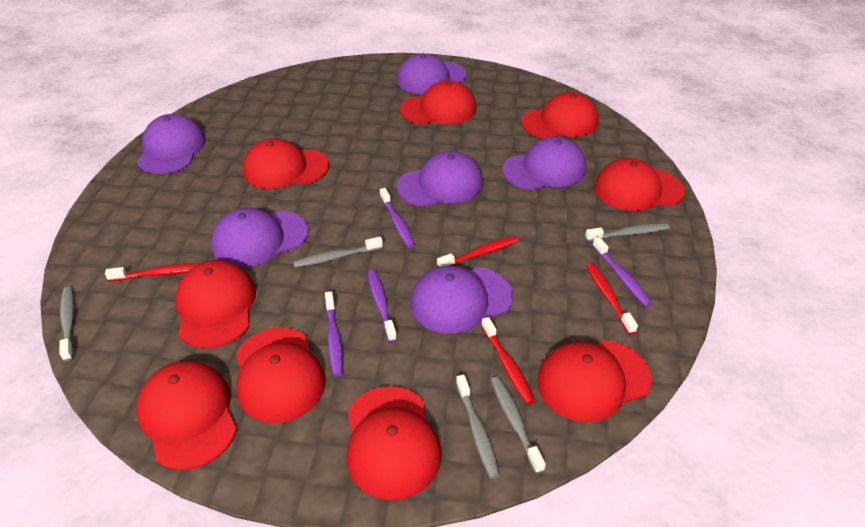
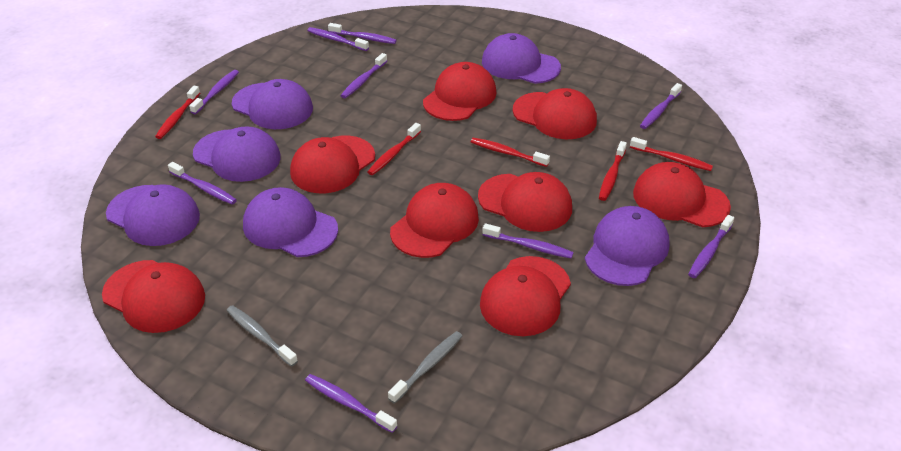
grey toothbrush: [59,287,74,361] [293,237,383,268] [456,374,500,479] [491,376,546,474] [585,223,669,241] = 5 -> [226,305,298,367] [388,331,462,404] = 2
purple toothbrush: [325,291,343,377] [368,269,397,342] [380,188,415,248] [592,237,652,306] = 4 -> [168,162,237,204] [189,70,239,114] [305,374,397,433] [307,27,369,51] [328,23,396,44] [341,53,387,98] [482,223,574,259] [640,83,682,129] [688,215,734,278] = 9
red cap: [136,361,237,470] [175,260,256,348] [236,327,326,423] [243,138,329,189] [346,386,442,500] [400,80,476,124] [522,92,599,138] [537,340,652,422] [594,158,685,211] = 9 -> [102,260,205,333] [290,136,375,193] [390,183,479,258] [423,62,496,121] [478,172,572,232] [480,256,571,336] [512,88,597,139] [633,162,731,227] = 8
red toothbrush: [105,263,200,281] [437,236,519,267] [481,317,535,404] [586,263,638,335] = 4 -> [155,86,200,139] [368,123,421,175] [471,138,550,167] [599,141,627,201] [630,137,713,171] = 5

